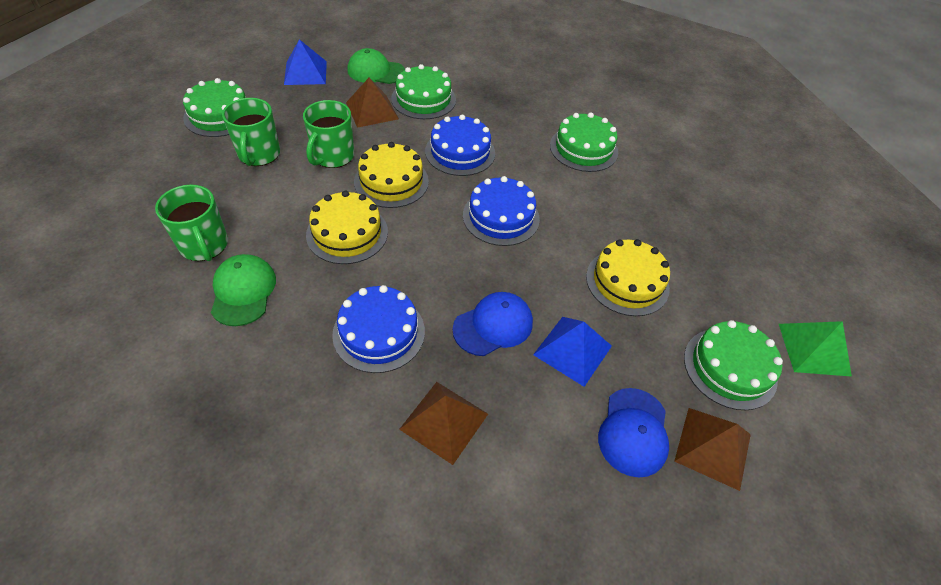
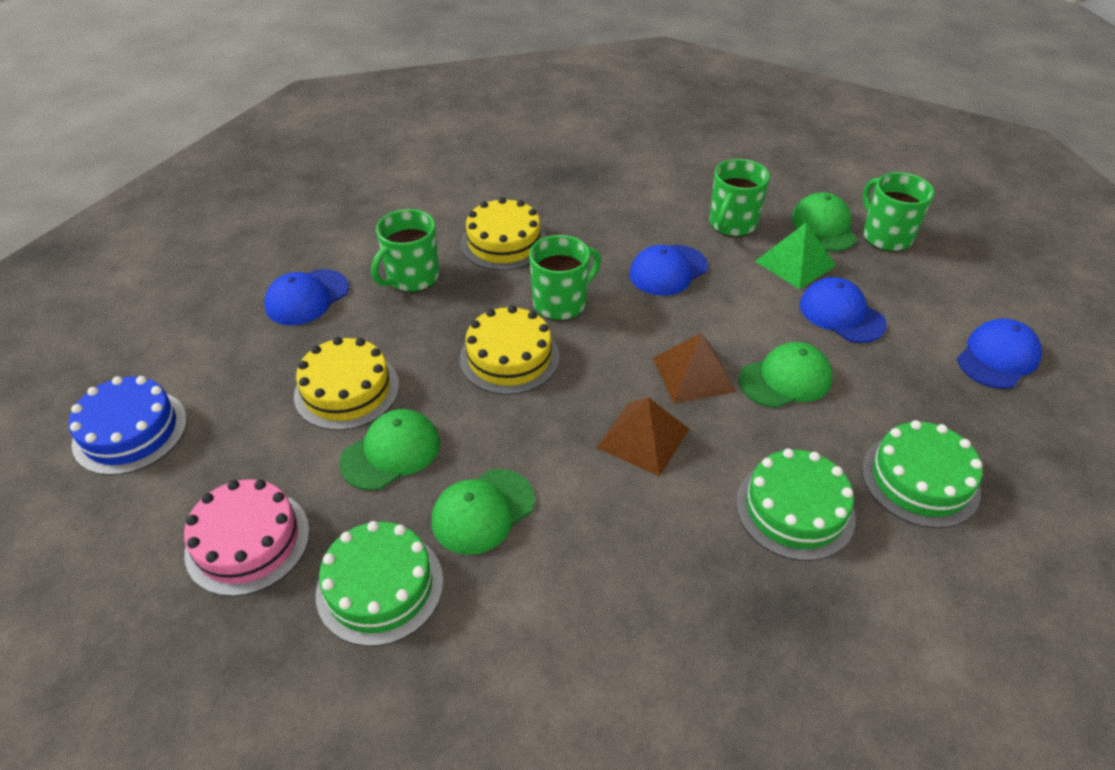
blue cake: [332,285,425,373] [425,114,495,176] [463,176,540,246] = 3 -> [69,376,187,475] = 1
blue cap: [453,292,533,356] [598,388,669,477] = 2 -> [264,269,349,325] [629,245,708,296] [800,277,887,343] [957,318,1042,389] = 4
blue pyramid: [284,39,327,85] [533,317,612,387] = 2 -> none = 0
brown pyramid: [346,78,399,128] [399,382,488,465] [674,408,751,491] = 3 -> [596,397,689,477] [653,333,736,404] = 2
green cake: [183,78,246,137] [391,64,456,119] [550,113,618,172] [684,320,783,410] = 4 -> [316,521,443,646] [736,449,856,561] [862,420,983,528] = 3
green cap: [211,254,276,326] [347,48,405,84] = 2 -> [339,409,440,491] [431,469,535,555] [739,342,833,408] [792,192,857,252] = 4
green mug: [155,185,228,261] [222,98,280,166] [303,100,354,168] = 3 -> [371,209,439,292] [529,235,601,321] [709,159,770,237] [863,172,934,252] = 4
pink cake: none = 0 -> [184,479,310,596] = 1

